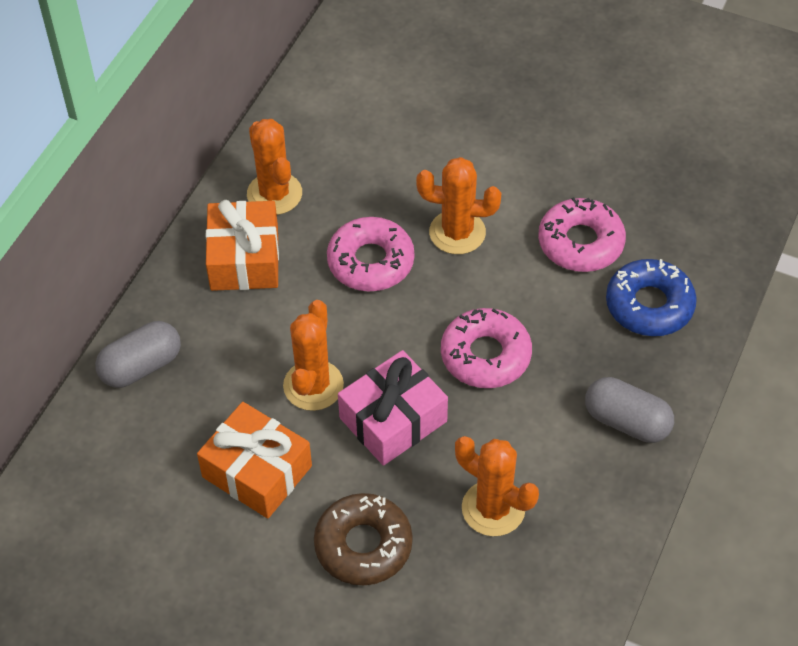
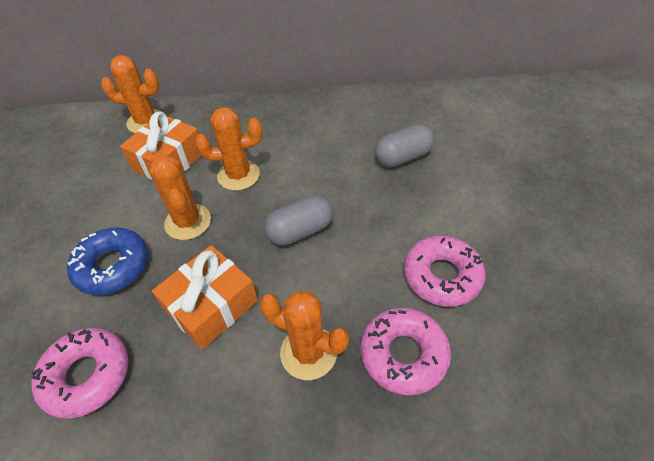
brown donut: [314,493,413,586] = 1 -> none = 0
pink gift: [338,350,448,466] = 1 -> none = 0

